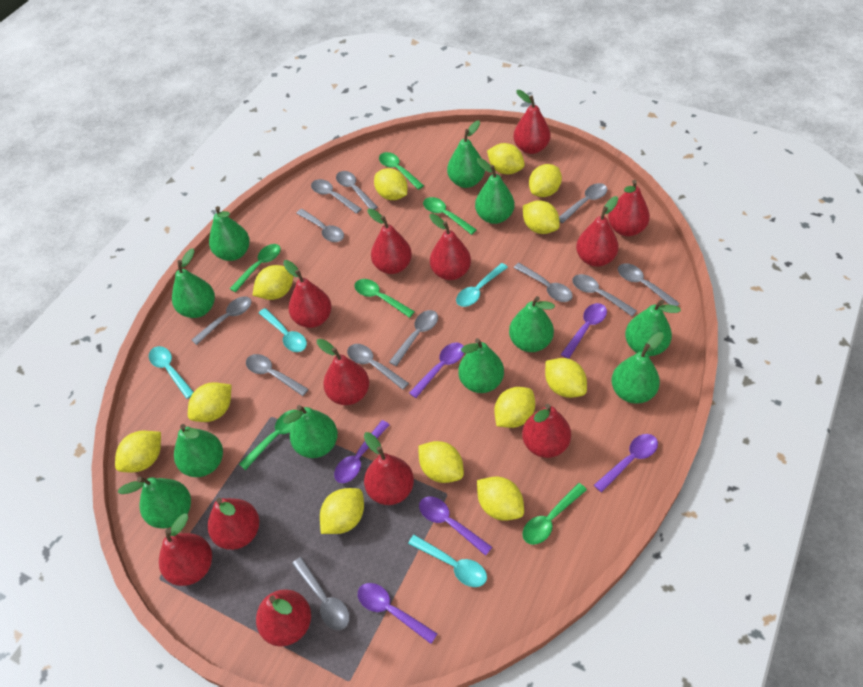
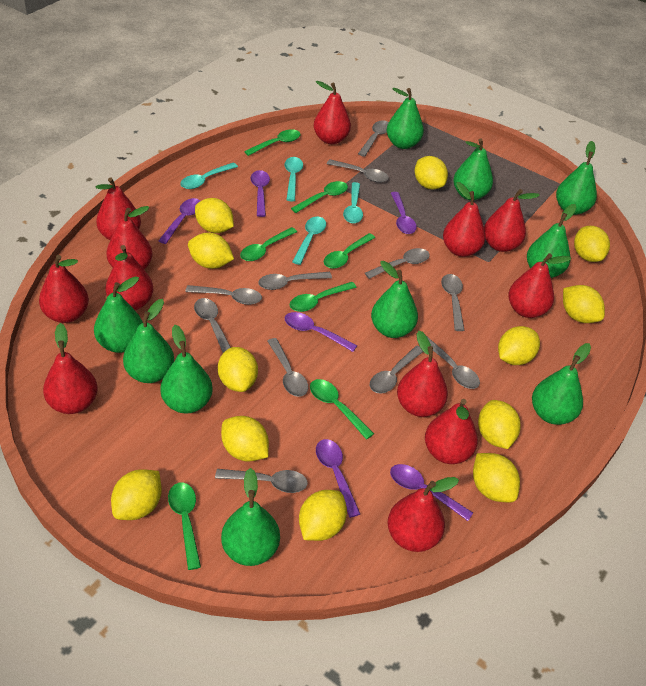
green pear: [118,477,191,529] [172,248,215,318] [174,424,223,477] [209,206,250,261] [283,405,338,458] [447,120,485,188] [458,338,504,393] [475,158,515,224] [509,296,555,352] [611,332,664,404] [625,300,681,356] = 11 -> [94,276,143,353] [123,299,174,383] [160,325,213,413] [221,468,280,566] [371,261,418,338] [386,88,424,149] [453,139,493,200] [527,204,576,278] [532,343,591,425] [556,141,597,215] = 10
green spoon: [229,244,281,293] [239,410,297,470] [354,279,415,318] [379,152,424,190] [423,197,477,235] [522,483,587,545] = 6 -> [168,483,201,570] [240,227,297,261] [244,129,300,156] [290,282,357,312] [291,181,348,213] [310,379,374,439] [324,233,375,269] = 7
grey spoon: [192,296,251,345] [246,354,309,396] [292,557,350,630] [296,209,344,242] [311,179,362,214] [336,171,378,210] [347,344,409,390] [389,310,438,366] [514,263,573,302] [559,183,607,223] [572,274,637,316] [618,263,680,306] = 12 -> [185,285,262,305] [194,298,231,353] [215,469,308,493] [258,272,332,290] [267,338,308,397] [327,159,389,182] [358,120,389,157] [365,248,430,279] [370,346,423,393] [427,337,480,389] [441,274,464,331] = 11

